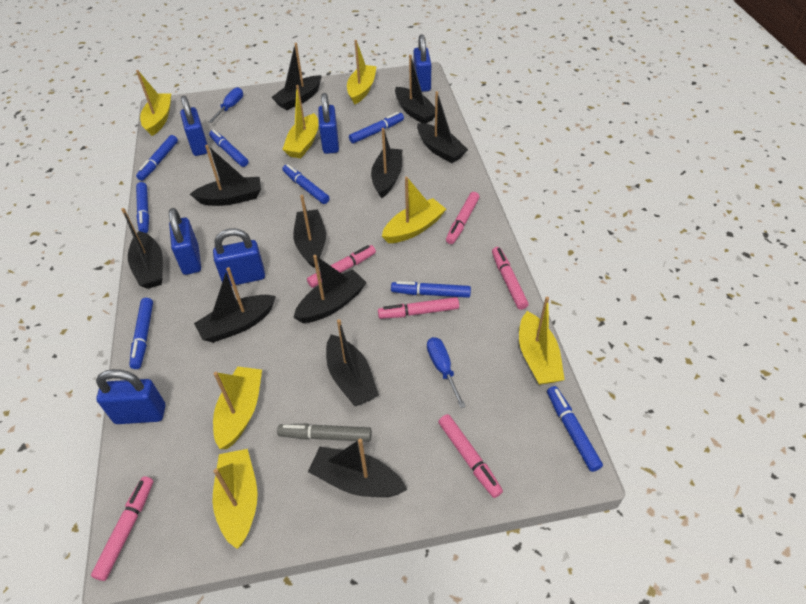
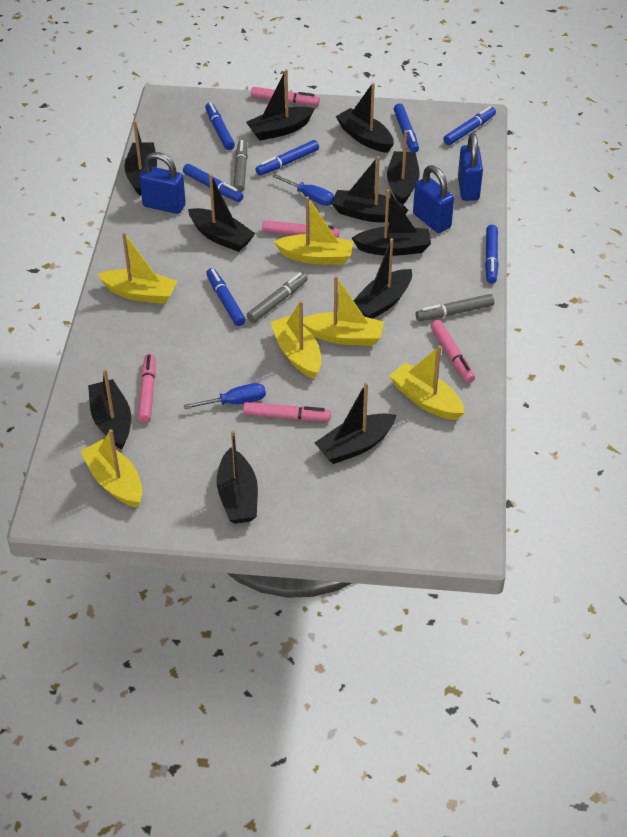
blue marker: [129,298,153,369] [136,135,178,181] [136,182,149,233] [209,129,248,167] [282,164,330,204] [349,112,404,143] [391,281,471,298] [547,386,603,472] = 8 -> [183,164,243,202] [205,102,235,150] [206,268,246,326] [255,140,319,175] [394,104,419,153] [443,106,496,145] [485,225,499,284] = 7
blue padlock: [96,369,165,424] [169,208,201,275] [180,96,208,156] [213,228,265,286] [318,93,339,154] [413,34,431,92] = 6 -> [139,152,186,214] [413,165,454,233] [458,133,483,201] = 3
grey marker: [277,423,372,442] = 1 -> [233,140,248,192] [247,273,308,323] [416,294,495,321] = 3
pink marker: [91,476,154,581] [307,245,376,288] [378,297,459,319] [438,414,503,498] [446,192,480,244] [492,247,529,310] = 6 -> [138,354,156,423] [243,402,331,421] [251,87,320,106] [262,220,339,238] [431,320,475,383] = 5
yellow boat: [136,70,171,136] [212,449,258,549] [213,366,262,449] [282,85,318,158] [347,40,377,105] [382,177,446,243] [519,297,565,385] = 7 -> [80,429,142,508] [98,232,177,304] [270,301,321,379] [274,197,354,264] [303,276,384,346] [389,346,465,420] = 6

